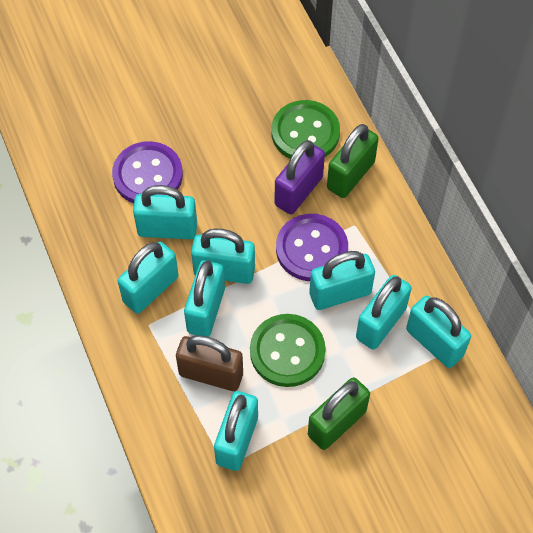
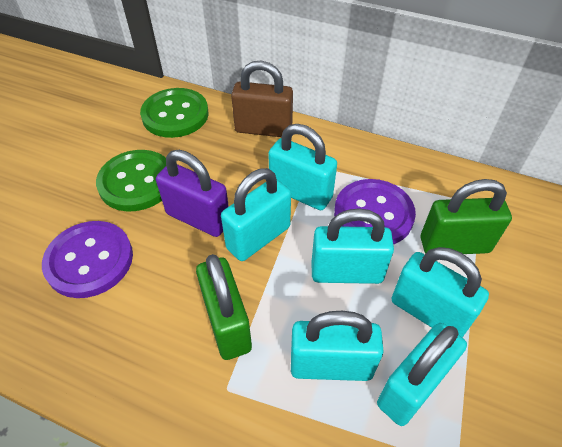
turquoise padlock: [118,242,179,314] [133,185,197,239] [184,260,225,337] [191,229,255,284] [214,391,258,471] [309,251,375,310] [356,275,412,349] [406,295,471,368] = 8 -> [221,168,291,261] [268,124,337,210] [291,311,384,381] [311,208,394,284] [377,323,467,426] [391,247,489,337] = 6

